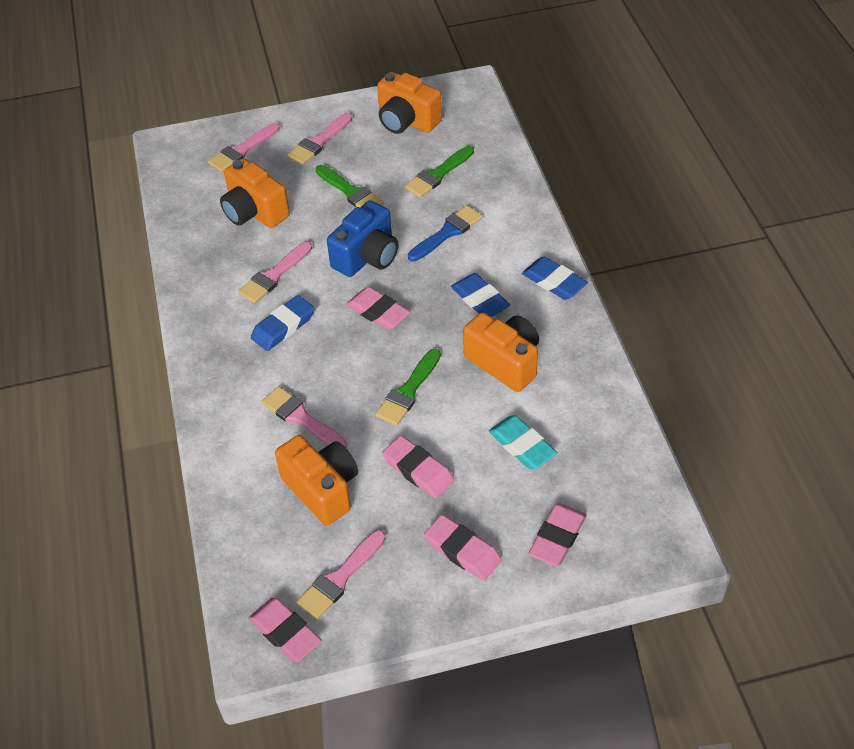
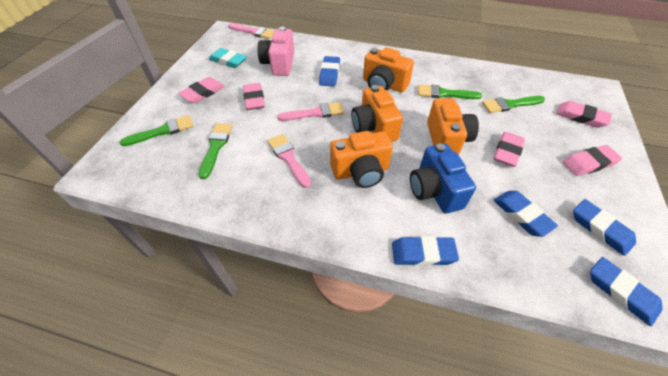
blue brush: [408,205,483,262] = 1 -> none = 0
blue eraser: [251,295,315,351] [451,273,510,317] [522,257,588,300] = 3 -> [319,56,340,87] [392,236,459,266] [494,191,558,237] [573,199,636,256] [590,257,663,326] = 5
green brush: [315,165,384,207] [375,348,441,426] [405,146,474,197] = 3 -> [120,115,194,146] [199,123,233,179] [418,85,482,99] [482,96,545,113] = 4
pink brush: [208,123,280,172] [238,242,312,303] [261,386,347,448] [287,113,352,165] [297,530,386,619] = 5 -> [228,23,274,39] [268,134,311,188] [278,102,344,121] = 3
pink camera: none = 0 -> [257,27,294,76] = 1

